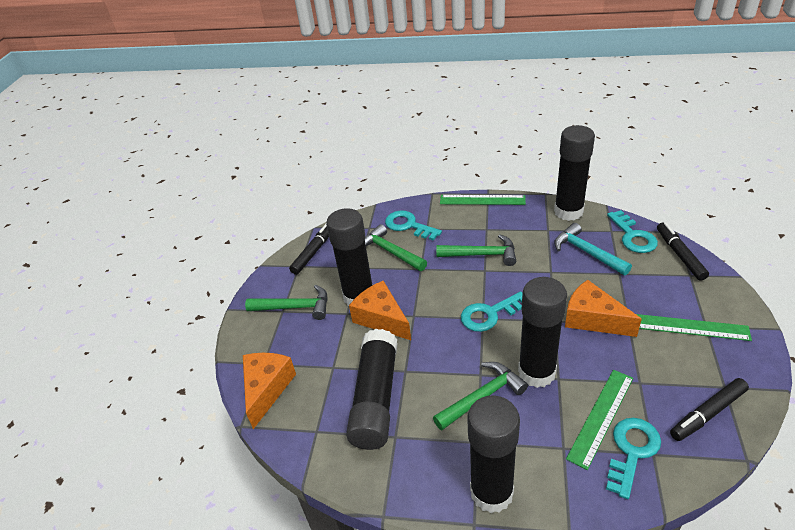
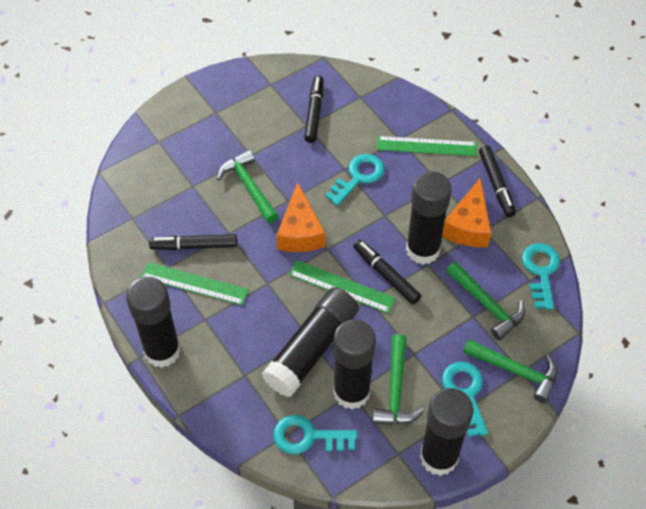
black marker: [289,224,329,275] [657,222,709,281] [670,378,749,441] = 3 -> [149,234,237,250] [304,76,323,143] [353,240,421,304] [479,146,516,217] = 4
orange cheese: [243,353,296,429] [349,281,411,340] [565,280,642,337] = 3 -> [276,182,325,252] [442,178,491,247] = 2
turquoise hammer: [554,223,632,275] = 1 -> none = 0

